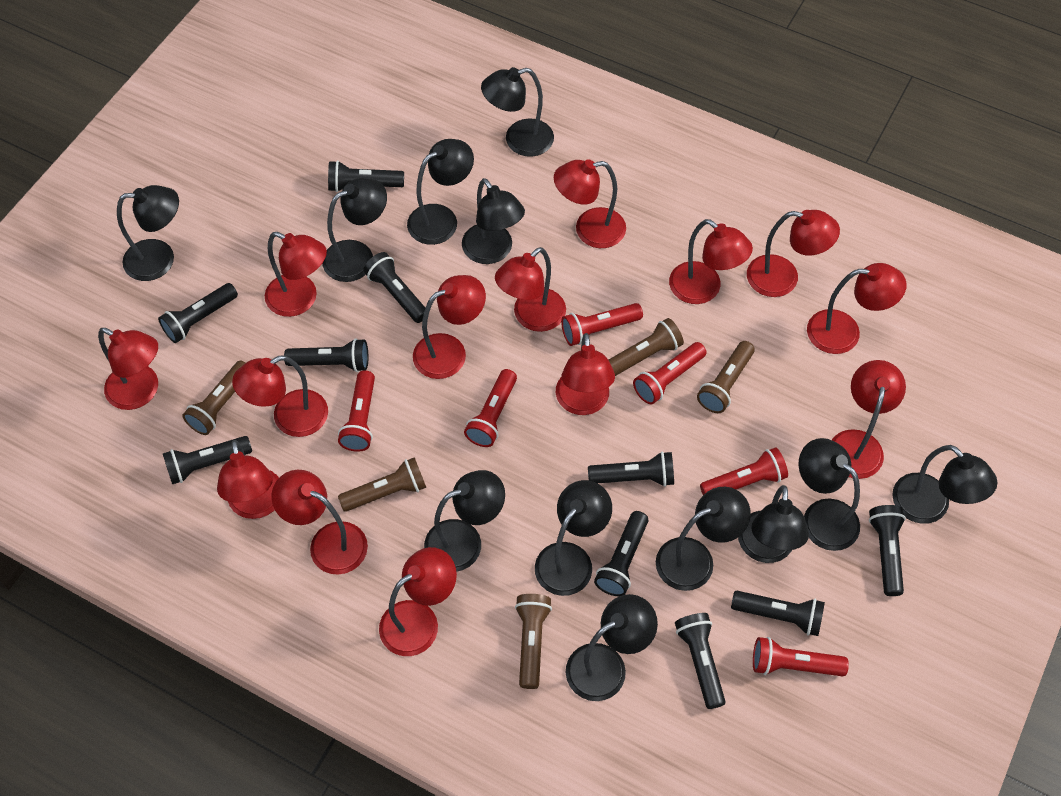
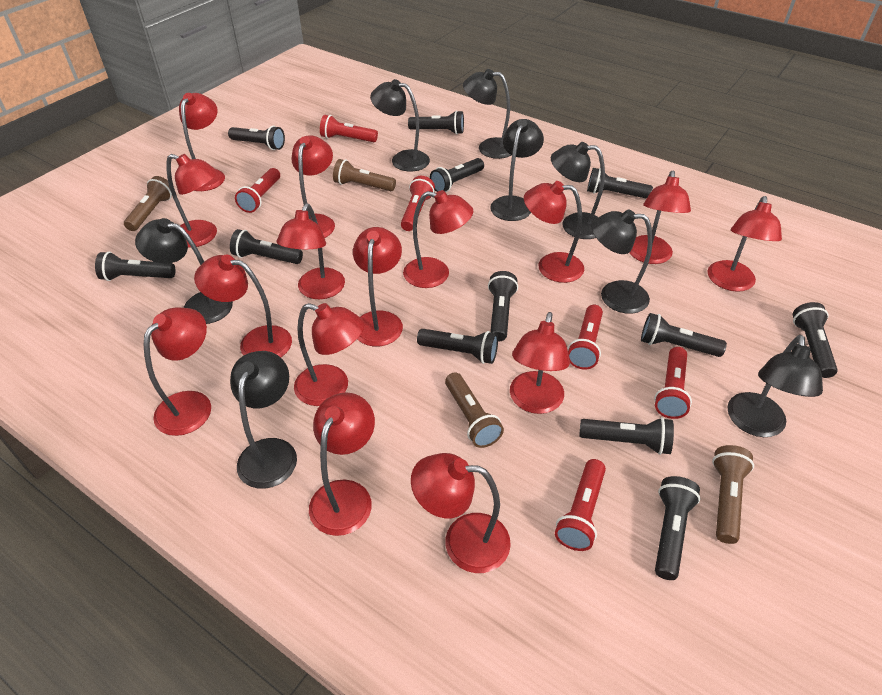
black flashlight: [158,283,238,343] [163,436,252,484] [284,338,368,372] [328,160,404,192] [363,252,425,323] [588,451,674,487] [594,511,648,597] [675,613,726,709] [731,591,825,636] [869,505,906,596] = 10 -> [95,252,175,281] [228,126,285,150] [230,229,303,264] [408,110,464,134] [417,329,498,364] [430,158,484,192] [488,271,518,341] [579,417,674,455] [587,168,653,199] [641,313,727,357] [655,476,700,580] [793,302,838,378] = 12
black lamp: [117,185,179,281] [322,178,387,282] [407,139,474,245] [424,470,505,572] [462,178,525,264] [481,67,554,157] [535,480,612,596] [566,594,658,701] [656,487,751,591] [738,485,809,563] [799,438,860,551] [892,445,997,524] = 12 -> [135,218,233,324] [230,351,297,489] [370,79,430,171] [463,69,511,159] [490,119,544,221] [551,142,605,239] [591,209,653,314] [727,335,823,437] = 8
brown flashlight: [182,361,246,435] [338,457,426,512] [515,594,552,689] [609,318,684,376] [697,341,755,413] = 5 -> [124,176,172,231] [333,159,396,191] [445,372,504,448] [712,445,754,544] = 4
red lamp: [98,328,158,410] [217,440,279,519] [232,355,328,437] [265,232,327,317] [271,470,368,575] [379,547,457,656] [413,275,486,379] [495,247,566,332] [554,159,626,248] [556,333,615,415] [669,219,753,304] [747,210,840,297] [807,263,907,354] [832,360,906,479] = 14 -> [144,307,211,436] [166,154,217,248] [179,93,225,191] [194,255,292,357] [276,204,345,299] [291,135,335,238] [294,303,364,406] [309,392,375,536] [353,227,403,347] [403,190,473,288] [411,453,511,573] [510,312,570,414] [524,181,584,283] [629,171,691,264] [708,196,782,292] = 15

